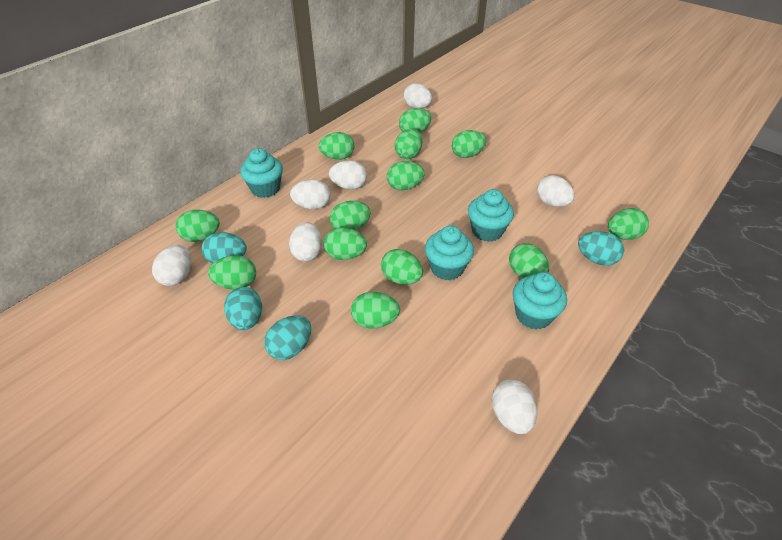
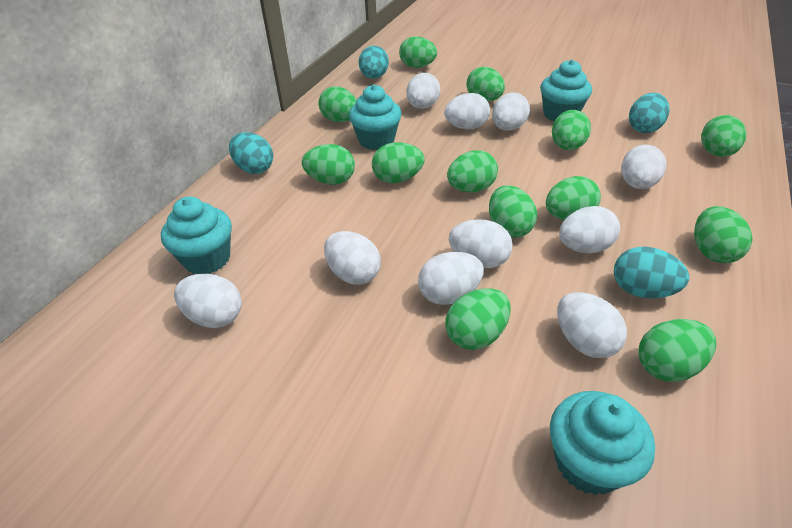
white egg: [152,245,192,286] [289,222,322,262] [290,179,330,209] [329,160,367,190] [404,83,432,109] [492,379,537,434] [537,175,575,207] = 7 -> [174,274,242,328] [324,231,381,285] [406,73,440,108] [418,252,484,305] [444,93,490,129] [449,219,513,268] [492,92,530,131] [557,292,627,358] [559,206,620,253] [621,145,666,189] = 10

